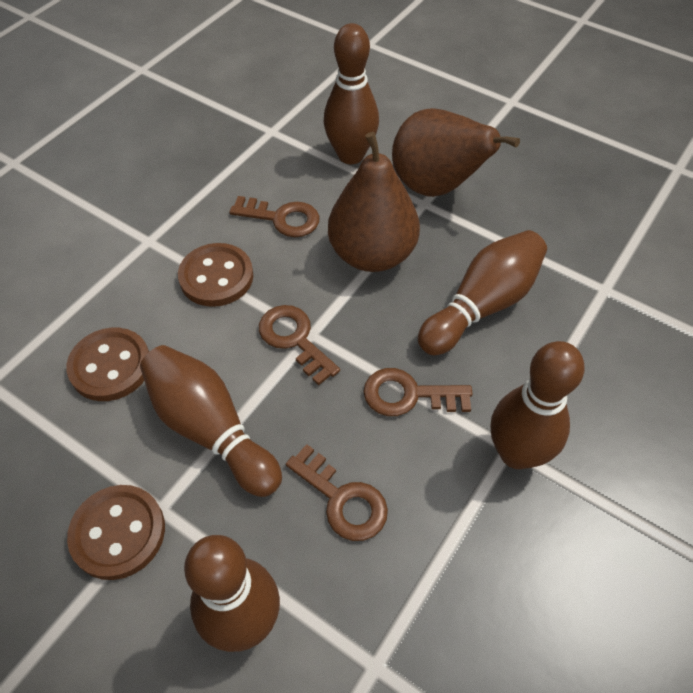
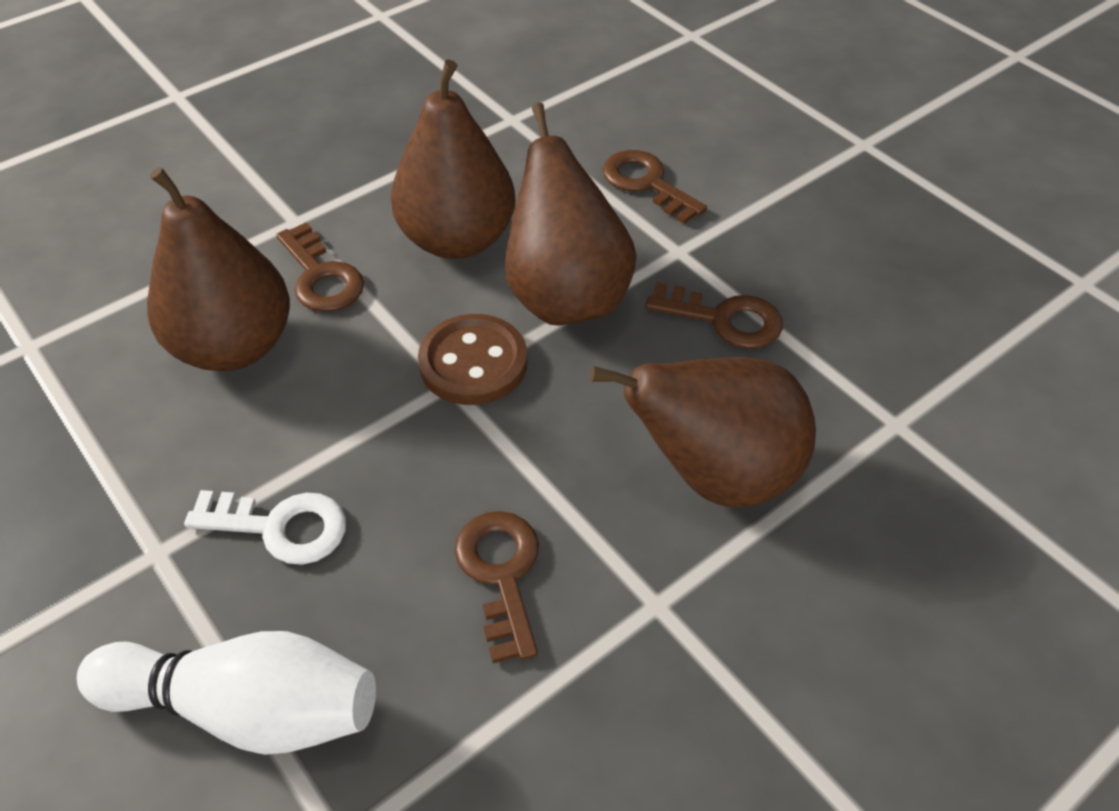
brown bowling pin: [140,345,282,497] [184,535,280,652] [324,23,379,164] [418,230,547,355] [491,341,585,469] = 5 -> none = 0
brown button: [66,328,149,401] [67,485,165,580] [178,243,253,307] = 3 -> [418,314,527,405] = 1
brown pear: [328,132,420,272] [392,108,520,197] = 2 -> [147,167,290,371] [391,60,515,259] [505,103,637,326] [590,357,816,507] = 4
white bowling pin: none = 0 -> [77,631,376,755] = 1
white key: none = 0 -> [184,490,346,565] = 1

